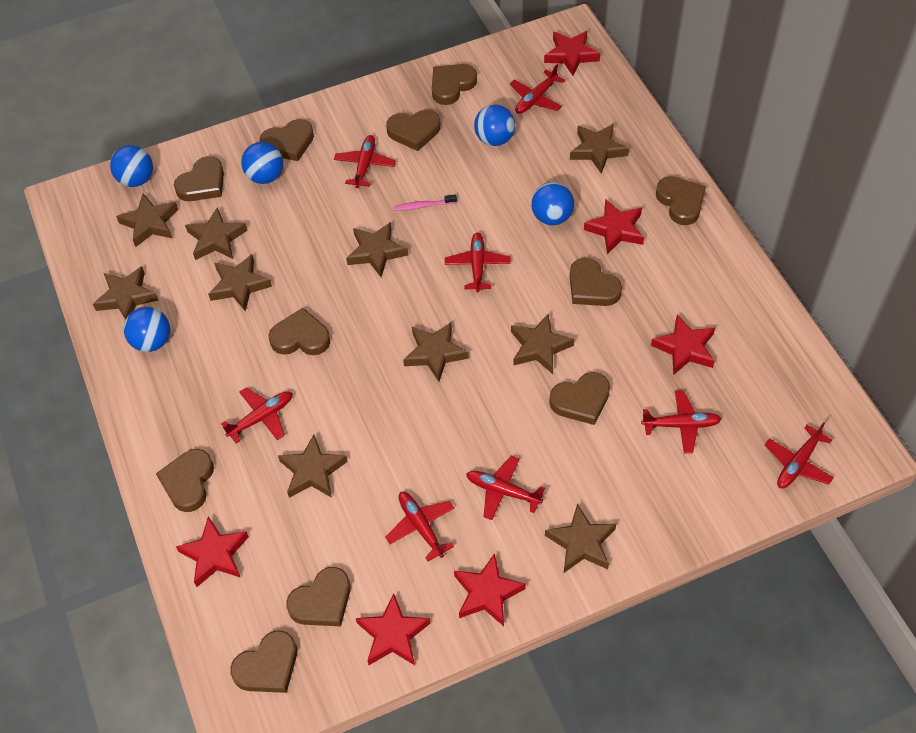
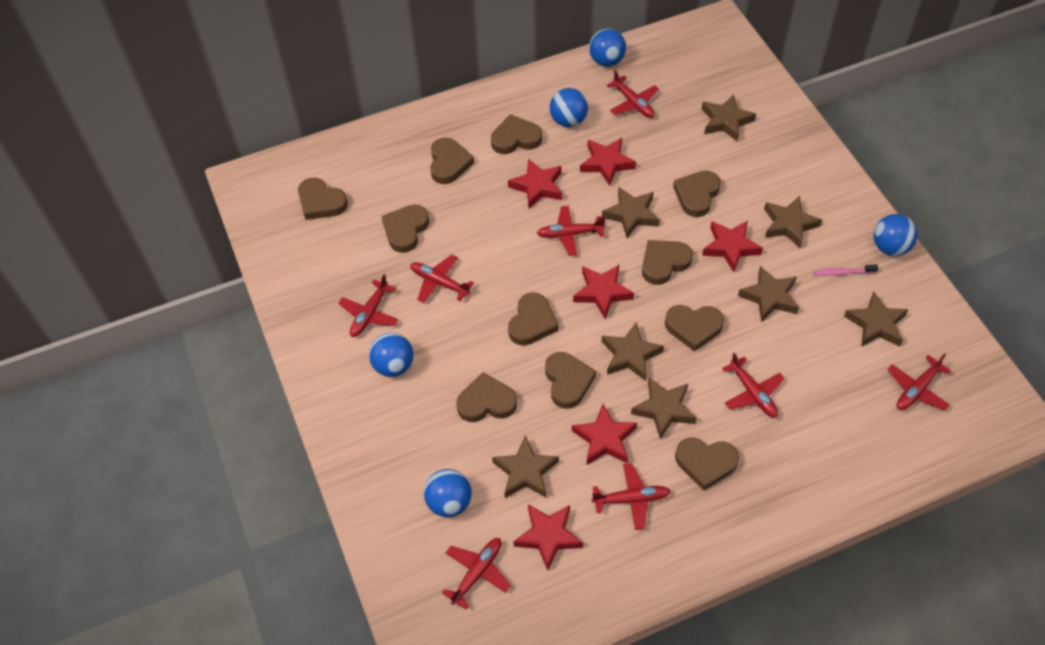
brown star: [93,266,158,320] [116,194,178,247] [185,207,248,260] [208,254,272,311] [278,435,348,498] [346,222,408,277] [403,322,469,382] [511,314,574,374] [545,504,616,573] [570,123,629,174] = 10 -> [492,435,559,498] [601,322,664,381] [602,187,660,238] [631,378,697,439] [702,94,756,142] [738,266,799,322] [764,196,822,248] [844,292,909,347] = 8

